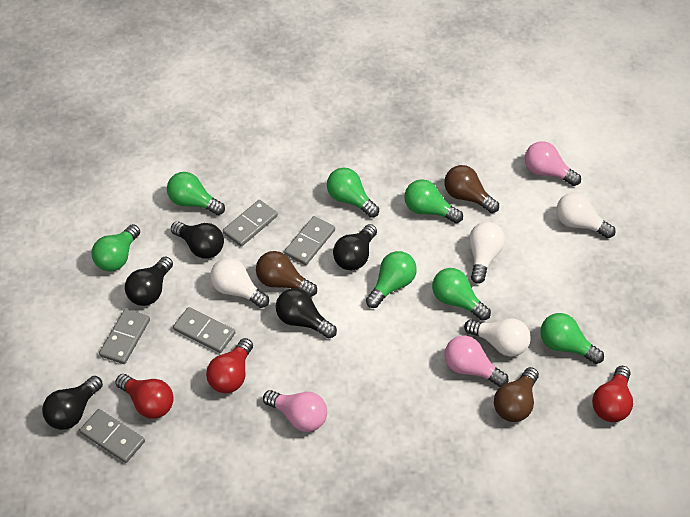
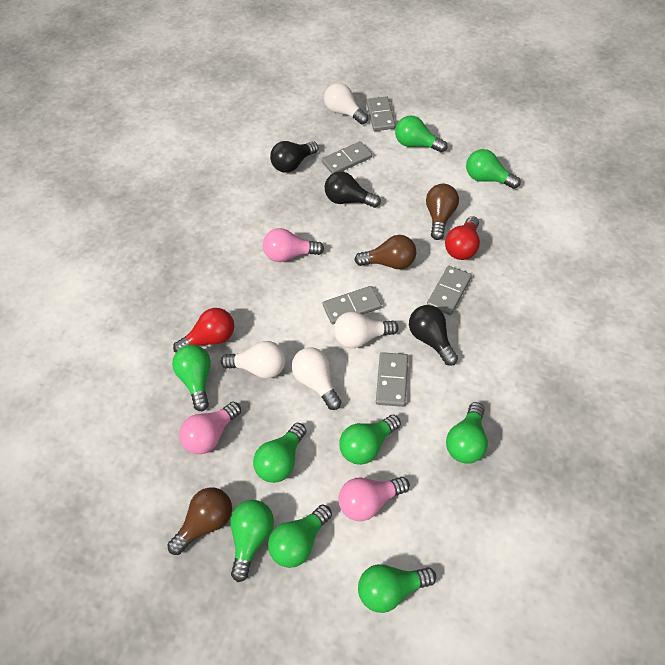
black light bulb: [42,376,103,430] [125,256,173,306] [171,221,224,259] [276,288,337,339] [333,224,377,270] = 5 -> [270,141,318,173] [325,171,381,208] [409,305,458,366] = 3
green light bulb: [92,224,140,271] [167,172,225,215] [327,168,379,218] [366,251,417,308] [404,179,463,223] [432,268,491,321] [540,313,604,364] = 7 -> [172,345,211,411] [230,500,274,582] [253,423,306,483] [268,505,332,568] [339,414,401,465] [358,564,436,613] [395,115,447,153] [446,402,488,464] [466,149,521,189] = 9
red light bulb: [115,374,174,419] [206,338,253,393] [592,366,633,422] = 3 -> [173,308,234,353] [445,216,480,260] = 2

